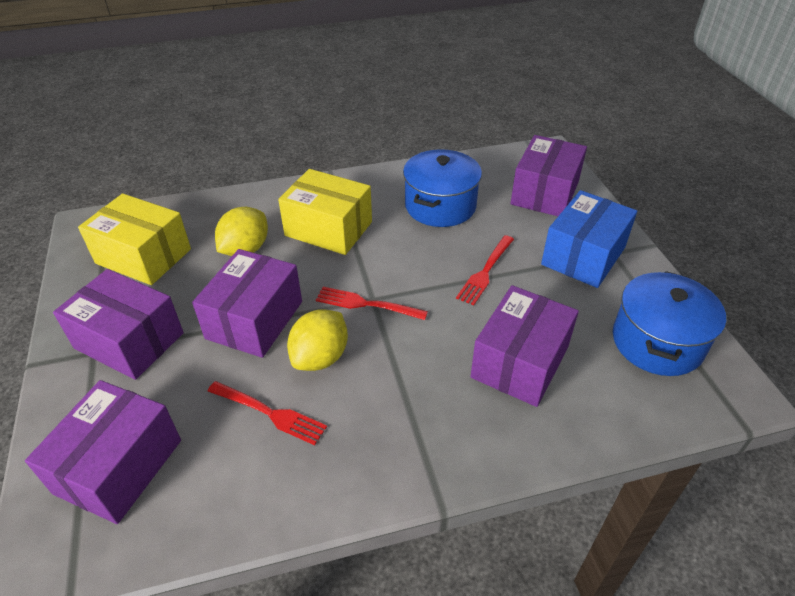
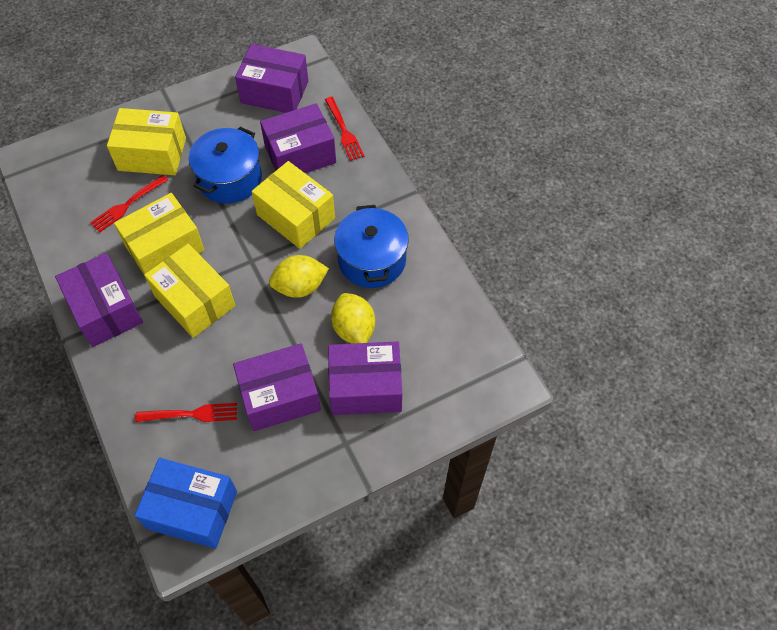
yellow box: [78,193,191,285] [278,169,372,255] = 2 -> [107,108,186,175] [114,193,204,274] [144,244,236,338] [252,161,335,249] = 4

